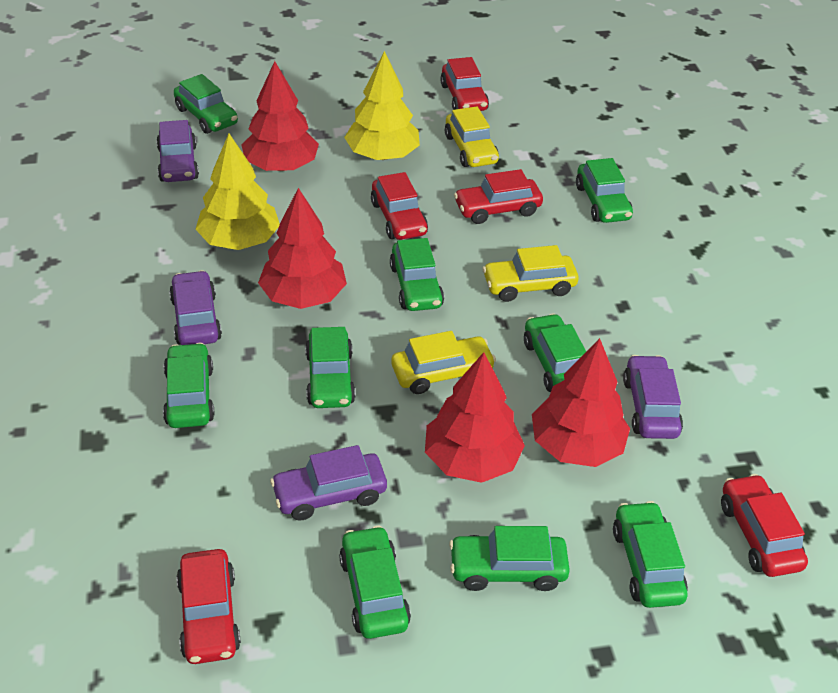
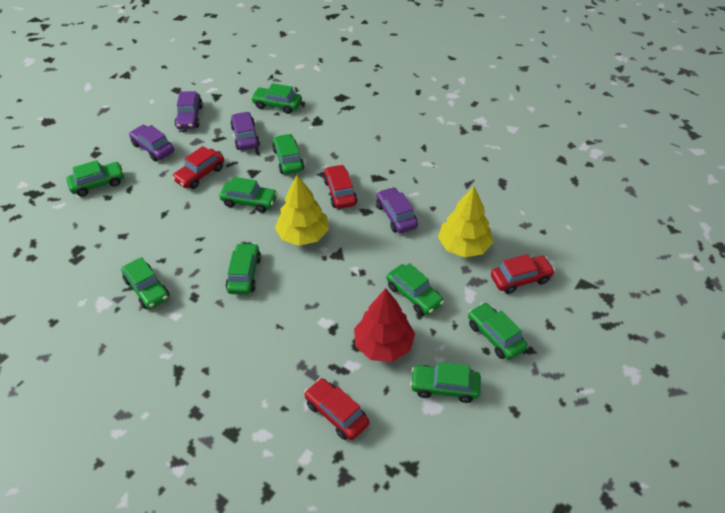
red car: [176,549,241,664] [371,172,428,240] [440,57,489,111] [454,169,543,224] [721,474,808,577] = 5 -> [172,146,224,189] [304,378,369,440] [323,164,357,209] [491,254,555,294] = 4
red tree: [242,61,319,171] [258,188,347,309] [425,352,525,483] [532,338,630,467] = 4 -> [354,288,415,362] = 1
yellow car: [391,331,496,394] [445,106,499,167] [482,245,578,302] = 3 -> none = 0

